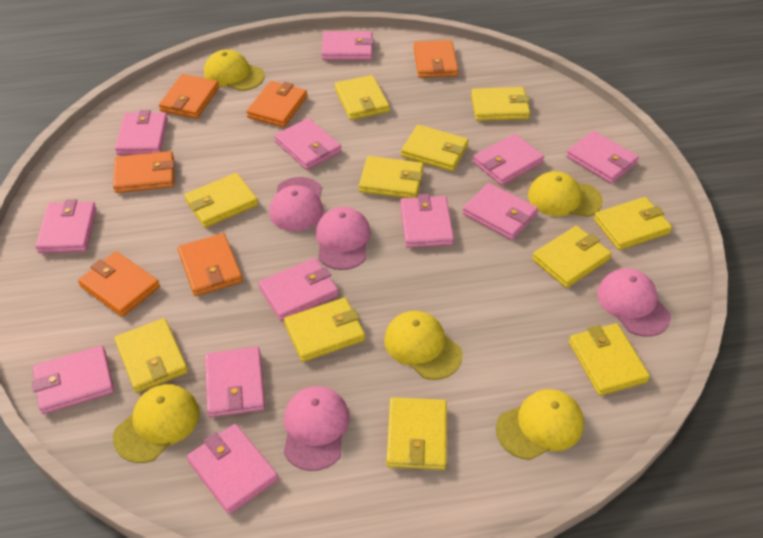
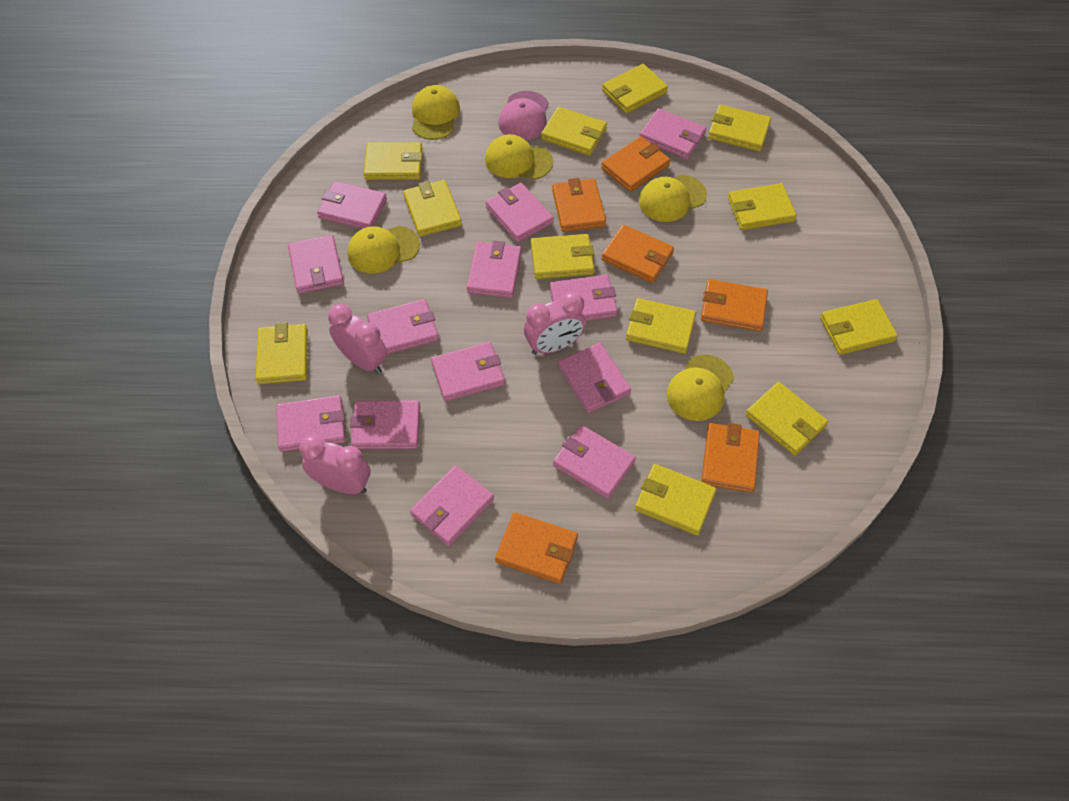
pink cap: [269,177,323,232] [284,386,350,471] [315,207,371,270] [597,269,671,337] = 4 -> [498,91,549,140] = 1
pink clock: none = 0 -> [299,435,371,494] [328,304,387,374] [524,291,586,355] = 3
pink wallet: [32,346,114,414] [36,199,97,253] [115,110,168,155] [187,424,278,514] [205,347,265,418] [258,258,339,321] [274,118,342,170] [321,31,374,60] [400,194,454,248] [462,183,538,240] [473,134,544,185] [566,131,639,184] = 12 -> [276,395,346,452] [288,235,344,294] [317,181,387,229] [350,400,420,449] [367,299,439,354] [410,465,494,546] [431,342,505,401] [467,241,521,298] [485,183,554,242] [550,275,618,321] [553,425,636,499] [558,343,631,413] [640,108,706,159] = 13
yellow wallet: [114,318,188,393] [184,173,258,228] [284,298,365,362] [335,75,390,120] [359,156,423,198] [386,397,447,470] [401,125,469,172] [471,87,530,121] [532,226,612,288] [569,323,650,396] [594,197,672,250] = 11 -> [256,322,308,384] [364,142,423,180] [403,180,462,237] [531,234,594,279] [541,107,607,156] [602,64,668,114] [626,298,696,354] [635,464,717,536] [708,105,771,152] [728,183,797,230] [745,382,828,456] [820,299,898,355] = 12

